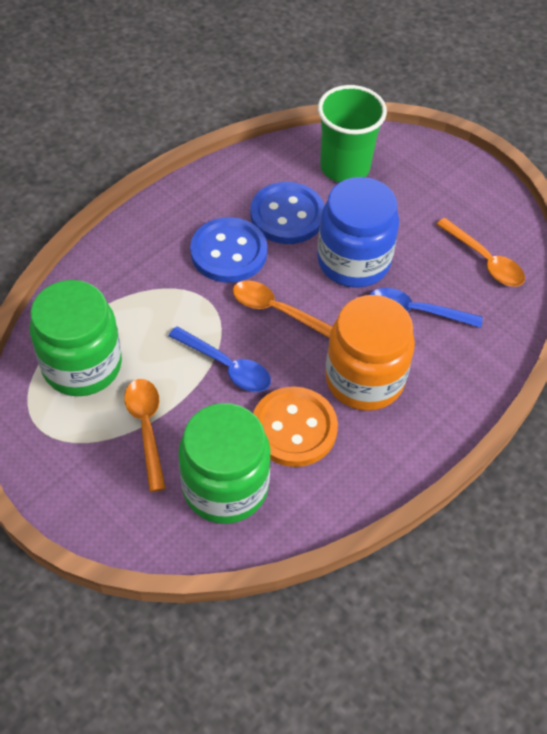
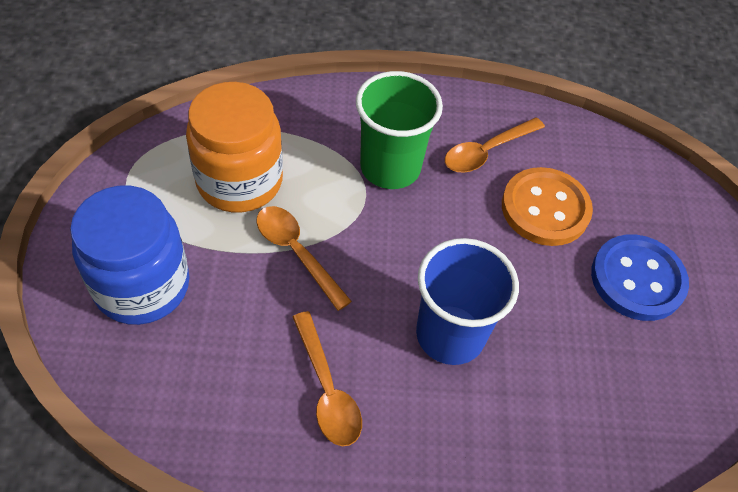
blue button: [190,217,267,283] [250,182,324,244] = 2 -> [591,234,689,321] = 1
blue cup: none = 0 -> [416,238,519,365] = 1
blue spoon: [168,326,271,392] [369,288,483,328] = 2 -> none = 0
green jar: [30,280,122,396] [178,403,271,524] = 2 -> none = 0

